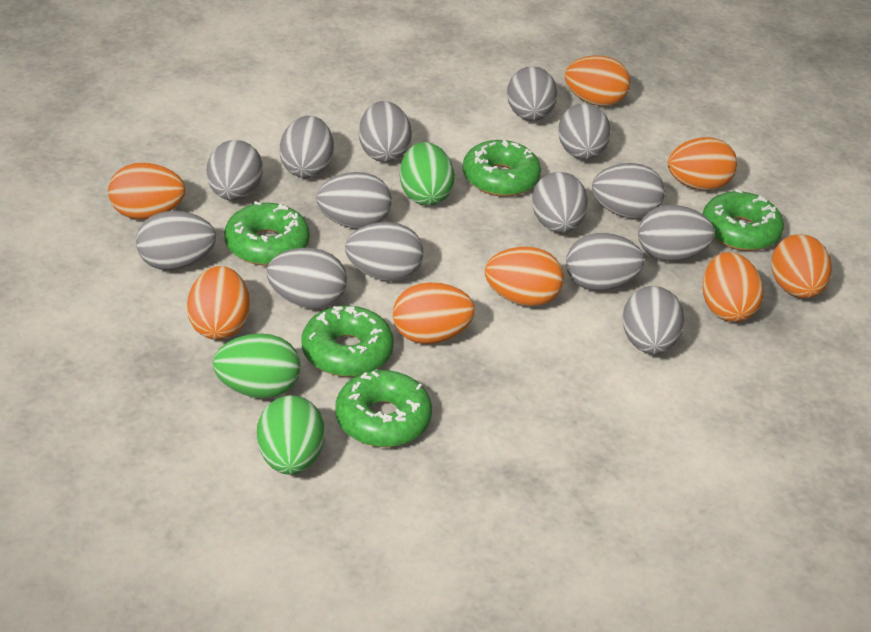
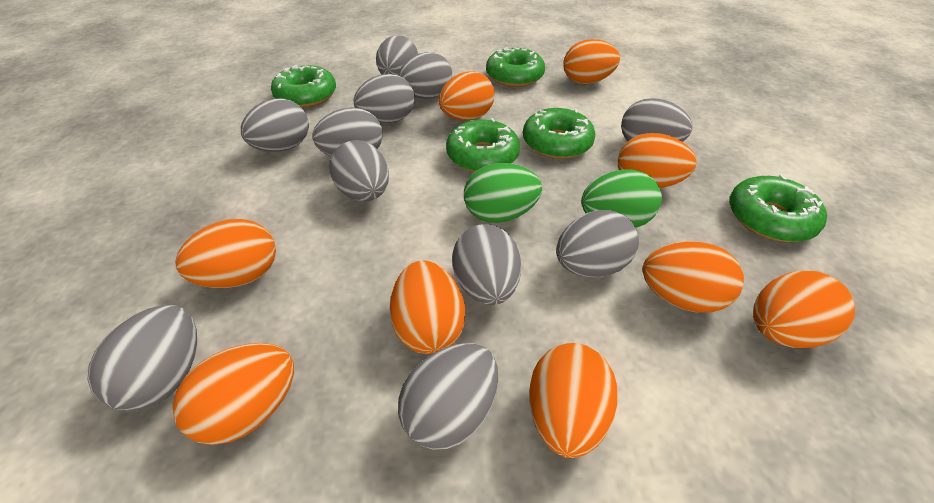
green egg: [213,333,301,399] [257,395,325,475] [400,142,455,206] = 3 -> [464,163,542,223] [581,169,662,228] = 2
grey egg: [136,211,216,270] [207,140,263,200] [267,248,347,309] [279,116,334,178] [316,172,392,229] [345,222,423,281] [359,101,412,162] [507,66,557,121] [532,172,588,233] [558,103,611,160] [566,233,644,291] [592,163,665,218] [623,286,684,355] [638,205,715,261] = 14 -> [88,305,197,412] [241,98,309,152] [313,107,383,156] [329,140,389,201] [354,74,415,123] [376,35,418,75] [398,52,452,98] [398,343,498,450] [452,224,521,305] [556,210,639,277] [621,98,693,142] = 11
orange egg: [108,162,185,220] [187,266,250,340] [393,282,475,344] [485,247,564,306] [565,55,630,106] [668,137,737,190] [703,252,764,322] [771,234,832,298] = 8 -> [173,343,294,445] [175,219,276,288] [390,260,465,354] [439,71,495,121] [529,343,618,458] [563,39,620,84] [618,133,697,188] [643,241,744,312] [753,270,855,348] = 9

